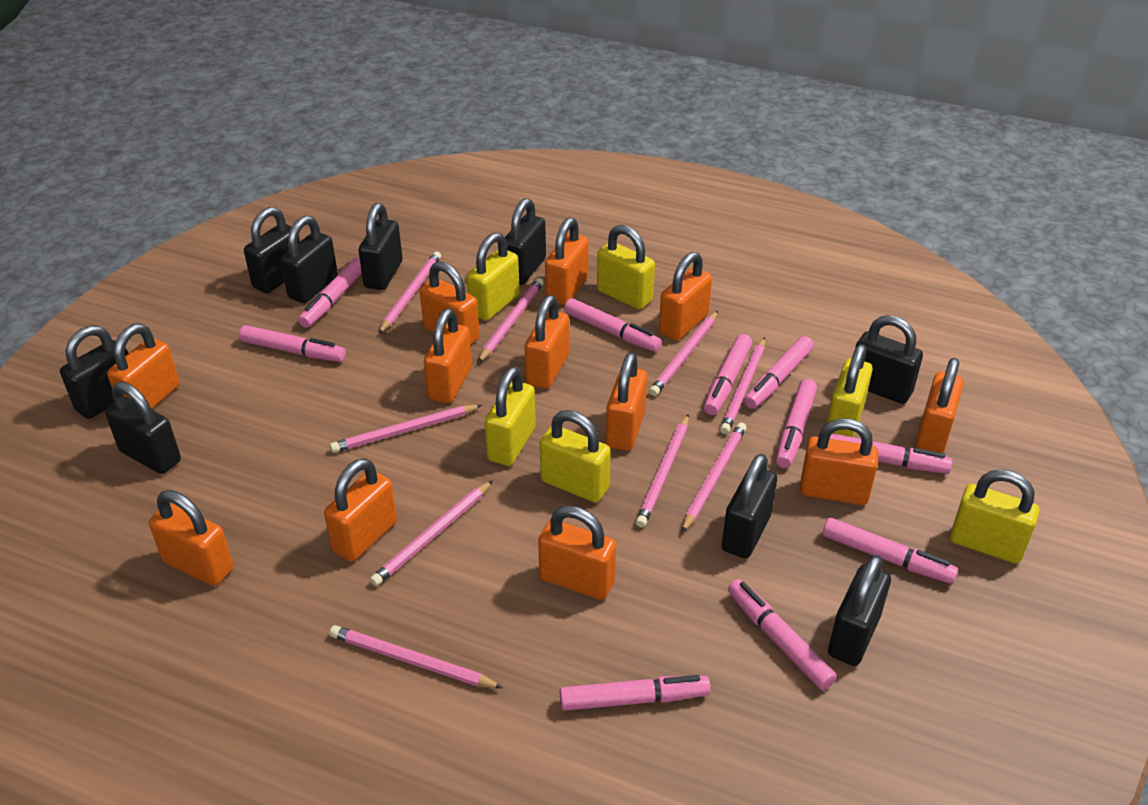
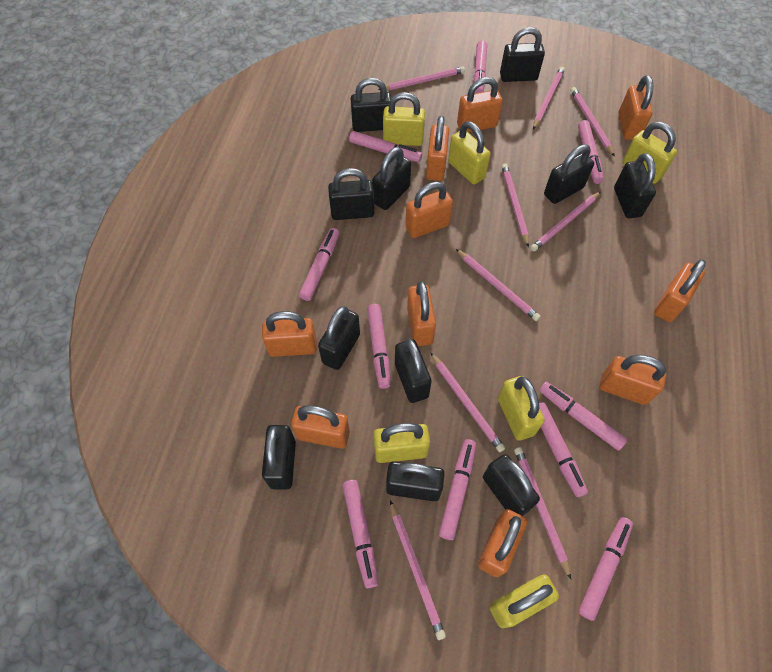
black padlock: [60,325,128,419] [105,382,181,474] [244,207,300,293] [280,216,338,303] [358,203,403,290] [505,198,546,285] [722,454,777,559] [828,555,891,666] [855,315,923,404] = 9 -> [262,425,296,490] [318,306,360,370] [328,168,374,220] [351,78,392,132] [372,147,411,210] [386,461,445,501] [395,339,432,403] [483,454,540,516] [500,27,545,82] [544,144,594,204] [614,153,656,218] = 11
orange padlock: [107,324,180,409] [149,490,233,586] [324,458,397,562] [420,261,480,345] [424,308,472,403] [525,295,569,389] [538,505,616,600] [545,217,589,305] [606,353,647,451] [659,252,712,341] [800,419,878,505] [915,358,964,453] = 12 -> [262,311,317,357] [291,405,350,449] [405,182,453,238] [407,281,436,346] [426,116,449,181] [457,77,503,132] [478,509,527,577] [599,355,667,405] [618,75,653,140] [654,259,706,322] = 10

